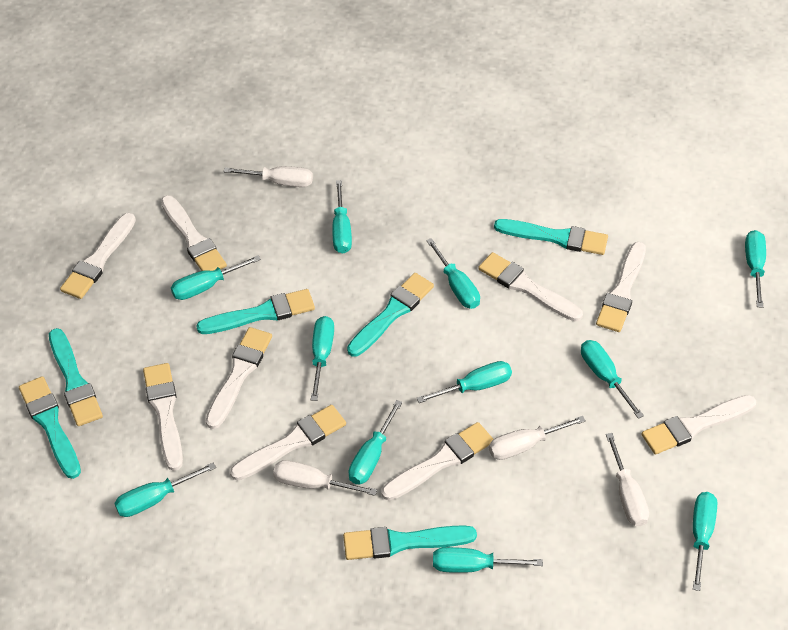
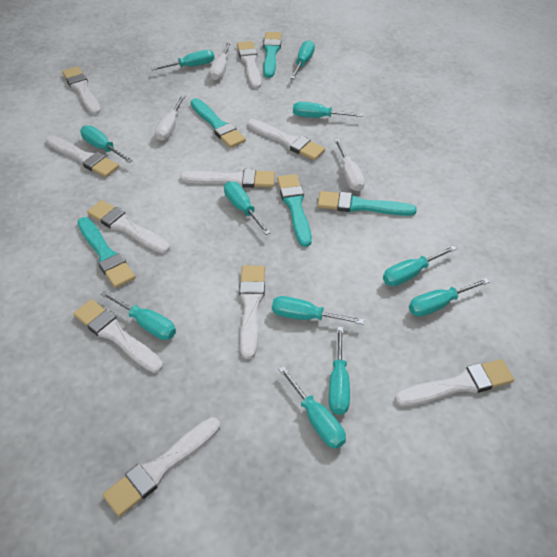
turquoise brush: [19,376,81,479] [49,328,103,426] [196,289,315,334] [343,525,477,560] [347,273,434,357] [494,219,608,255] = 6 -> [77,217,136,288] [191,98,246,148] [263,32,282,78] [277,174,312,247] [317,191,417,216] = 5
white brush: [60,213,136,299] [143,363,183,471] [161,195,227,271] [206,327,272,429] [230,405,346,480] [382,422,493,501] [478,252,583,322] [596,242,646,332] [642,395,756,455] = 9 -> [45,135,119,177] [62,67,101,115] [73,299,163,373] [87,200,170,254] [103,417,220,517] [180,169,275,188] [237,41,261,89] [239,265,265,359] [247,119,325,160] [395,359,514,406] = 10
white screwdriver: [223,166,313,187] [273,460,377,496] [489,416,586,460] [606,433,649,526] = 4 -> [155,95,186,141] [210,41,232,80] [334,139,365,191] = 3

